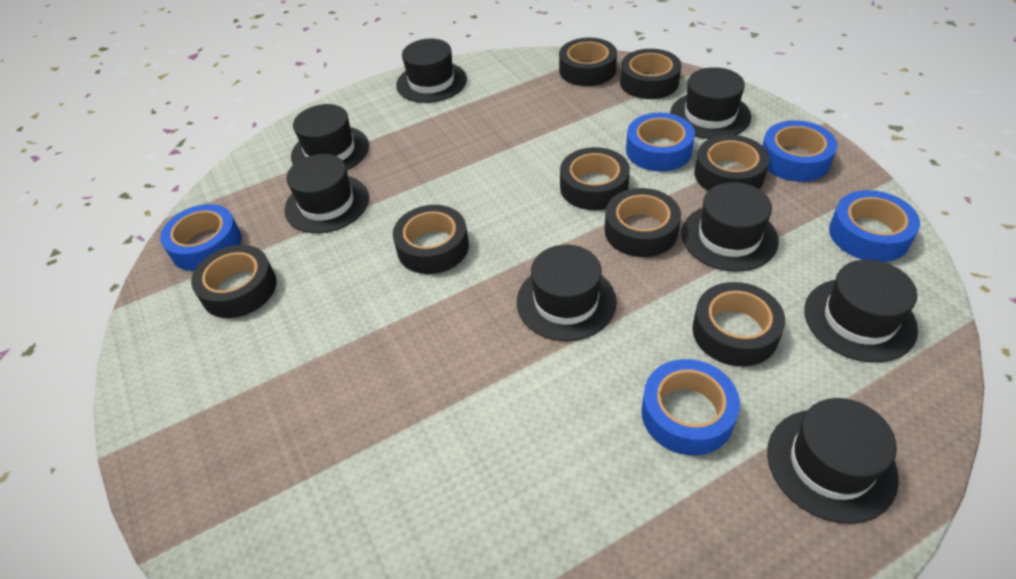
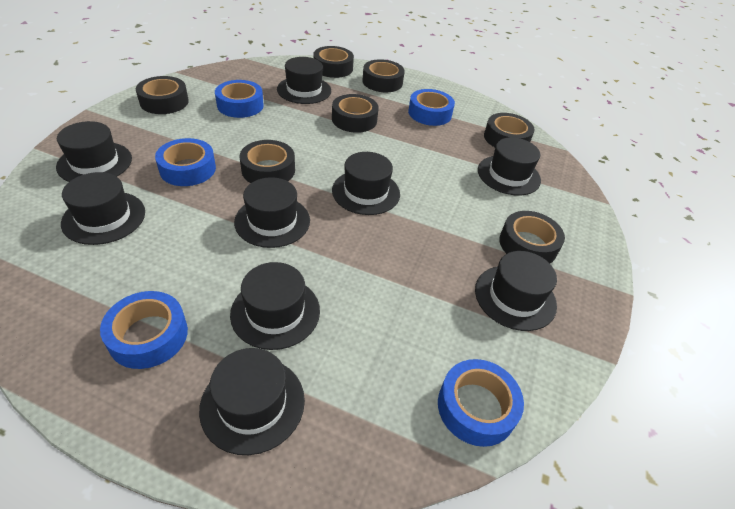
black hat: [284,154,369,233] [291,104,369,170] [396,39,467,103] [517,245,617,341] [670,67,751,139] [682,182,779,272] [767,398,899,524] [804,260,918,363] = 8 -> [56,121,132,182] [61,172,145,245] [199,348,305,455] [230,262,320,350] [234,177,310,248] [277,57,331,104] [332,152,400,215] [475,251,557,331] [478,137,541,196] = 9
black tape: [191,245,277,318] [393,205,469,274] [559,38,617,86] [560,147,630,210] [605,188,681,257] [620,49,682,99] [692,282,785,366] [694,135,770,191] = 8 -> [136,76,189,114] [240,140,295,183] [313,46,354,78] [332,94,379,133] [362,59,405,92] [484,113,535,147] [499,211,565,263] = 7

